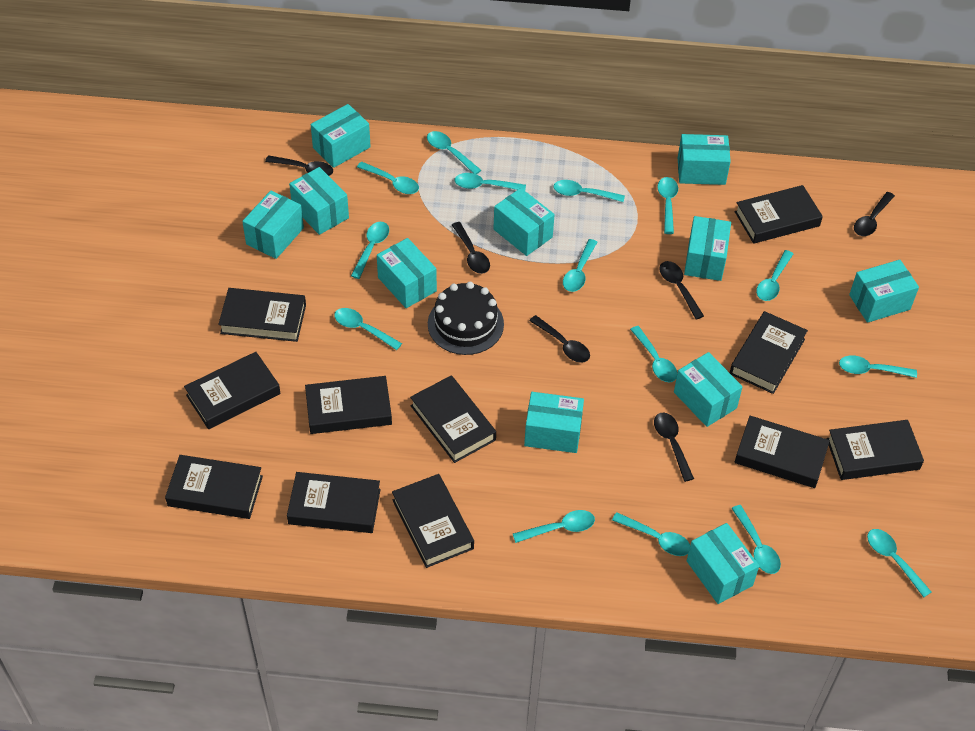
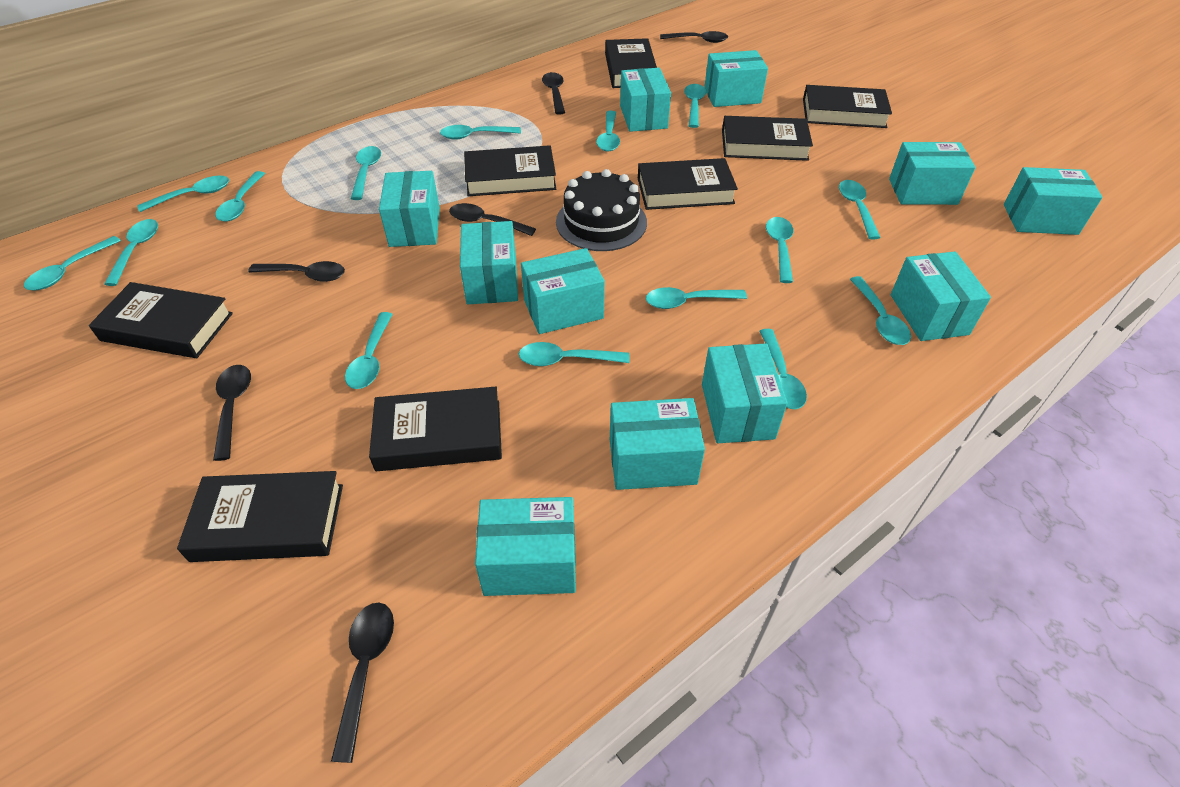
black book: [165,455,263,519] [184,352,281,429] [218,288,306,342] [287,472,381,533] [305,376,392,434] [392,474,474,568] [410,375,496,463] [730,311,808,394] [735,185,823,244] [735,416,830,488] [826,420,924,480] = 11 -> [89,282,233,358] [177,471,343,562] [369,387,502,471] [464,145,556,196] [605,38,657,88] [638,158,738,210] [722,116,813,161] [803,85,892,128] = 8

